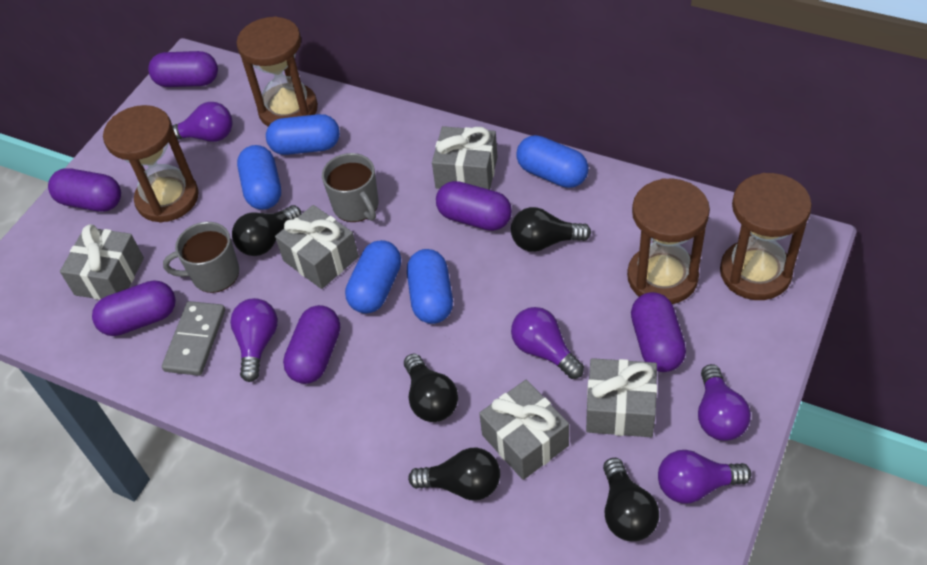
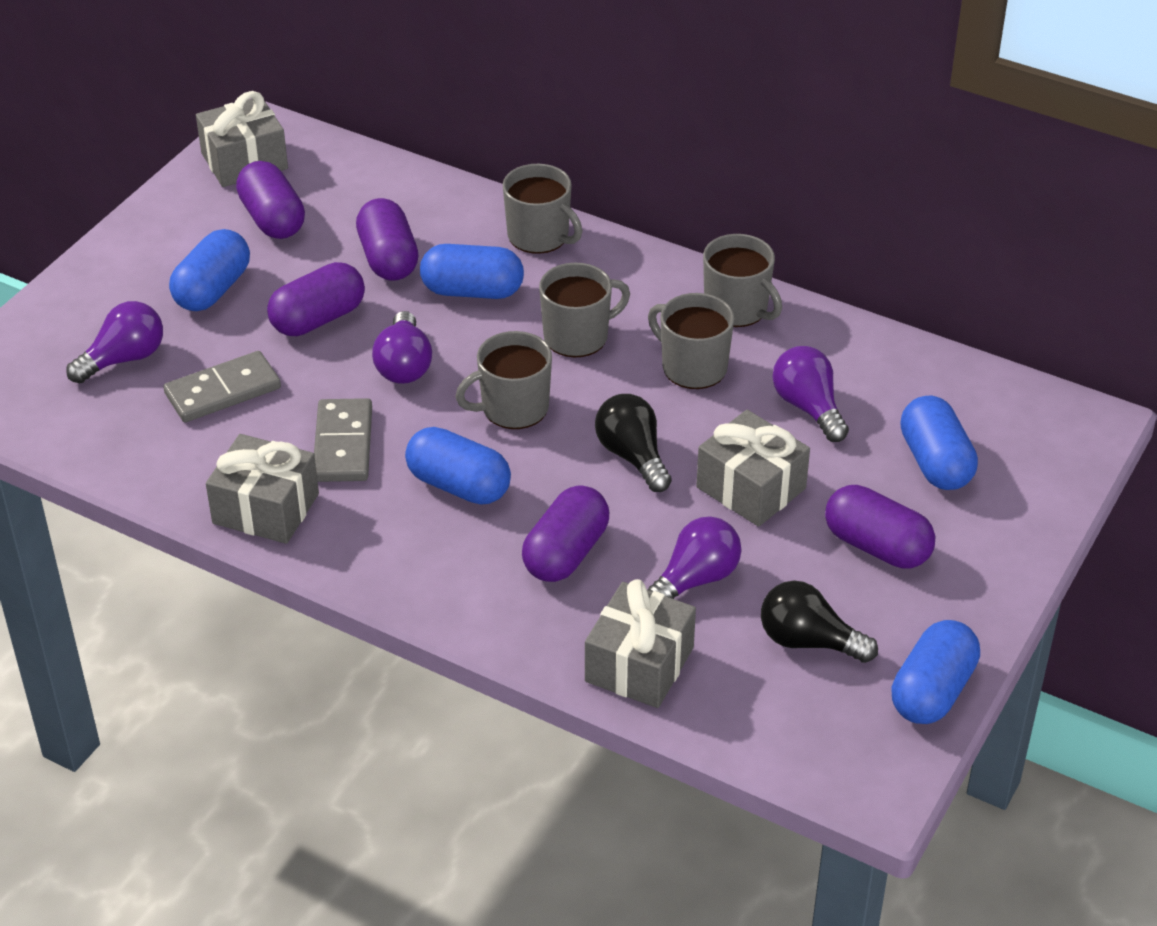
black light bulb: [232,205,301,256] [404,354,458,422] [408,448,500,501] [511,207,591,252] [603,458,659,541] = 5 -> [595,394,672,492] [761,580,878,663] = 2
brown hourglass: [103,105,199,223] [236,16,318,127] [627,178,710,304] [720,173,812,300] = 4 -> none = 0
grey domino: [162,301,225,376] = 1 -> [163,351,281,422] [314,398,372,482] = 2
grey gift: [60,224,144,300] [275,205,359,289] [432,126,498,190] [479,380,569,480] [586,358,657,437] = 5 -> [196,91,288,187] [206,434,319,544] [585,579,696,708] [696,410,810,527] = 4
grey mug: [163,222,239,293] [322,153,378,222] = 2 -> [455,331,552,429] [503,164,582,254] [539,263,630,357] [648,293,734,389] [703,234,782,327] = 5
purple capsule: [48,168,121,212] [92,280,176,336] [148,51,218,87] [283,305,340,384] [436,181,512,231] [631,292,686,372] = 6 -> [236,161,305,239] [267,262,365,336] [356,198,418,281] [522,486,609,582] [825,485,935,569] = 5
purple light bulb: [172,102,233,142] [230,298,278,382] [511,307,584,379] [658,450,751,504] [698,364,751,441] = 5 -> [66,301,163,383] [372,311,432,384] [648,516,742,599] [772,346,849,442] = 4

